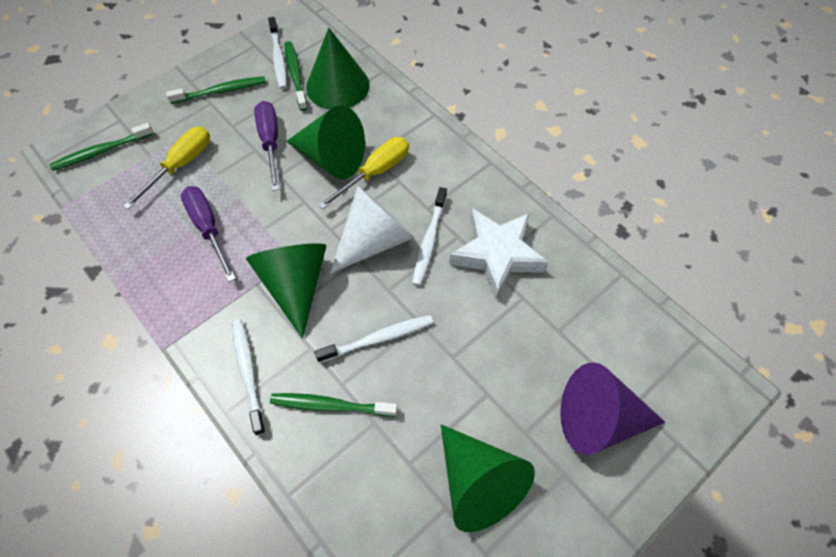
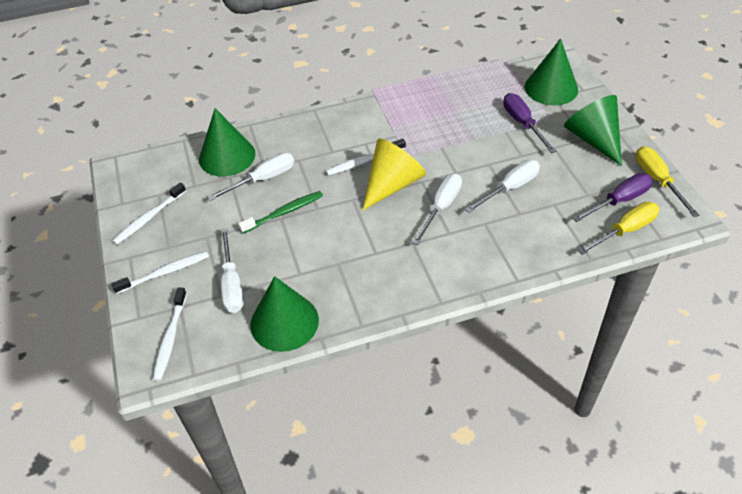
green toothbrush: [50,123,154,171] [166,76,266,104] [270,393,398,417] [285,41,308,111] = 4 -> [238,191,323,233] = 1
purple cone: [560,362,665,455] = 1 -> none = 0
white cone: [330,185,415,274] = 1 -> none = 0
white screwdriver: none = 0 -> [207,152,294,201] [221,228,244,313] [412,173,462,245] [465,160,540,213] = 4
white star: [449,208,549,299] = 1 -> none = 0
yellow cone: none = 0 -> [363,139,426,210] = 1

